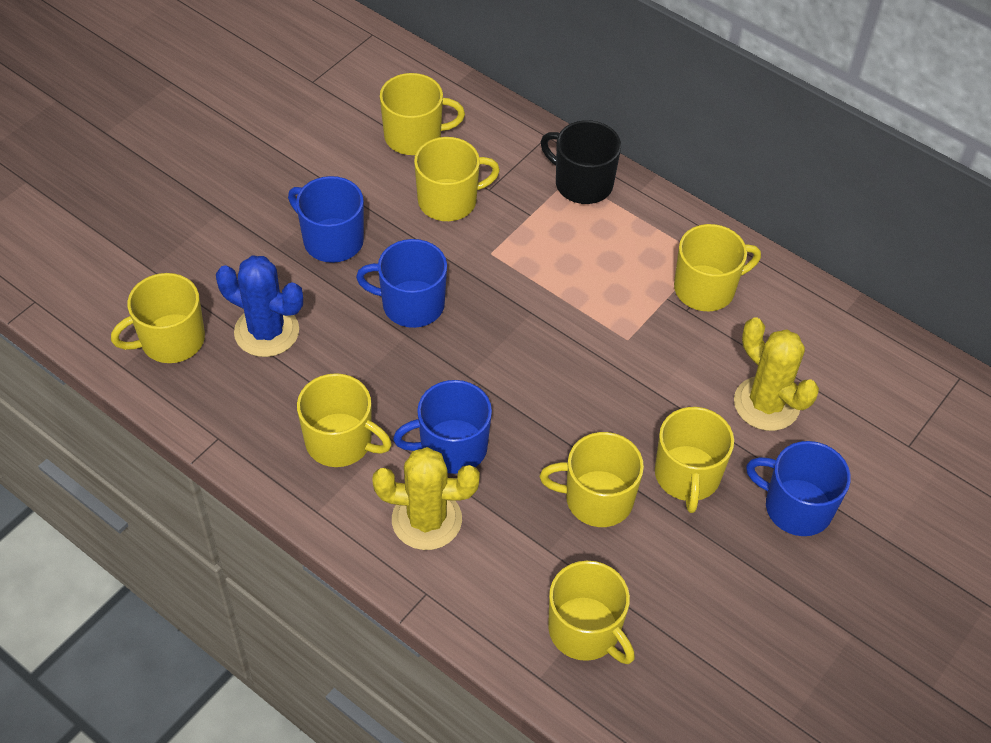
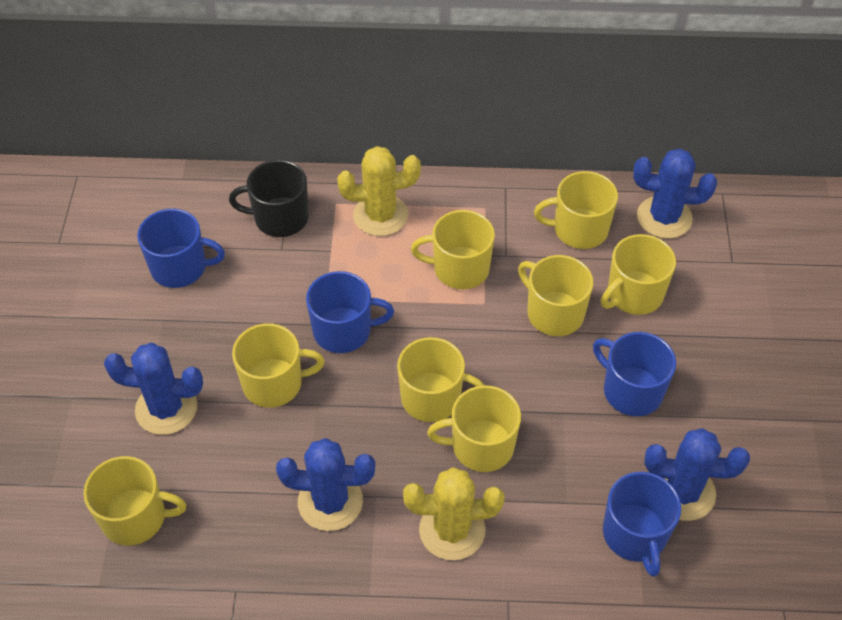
blue cactus: [216,256,303,357] = 1 -> [104,343,203,435] [276,438,375,531] [633,148,717,238] [644,428,750,521] = 4

